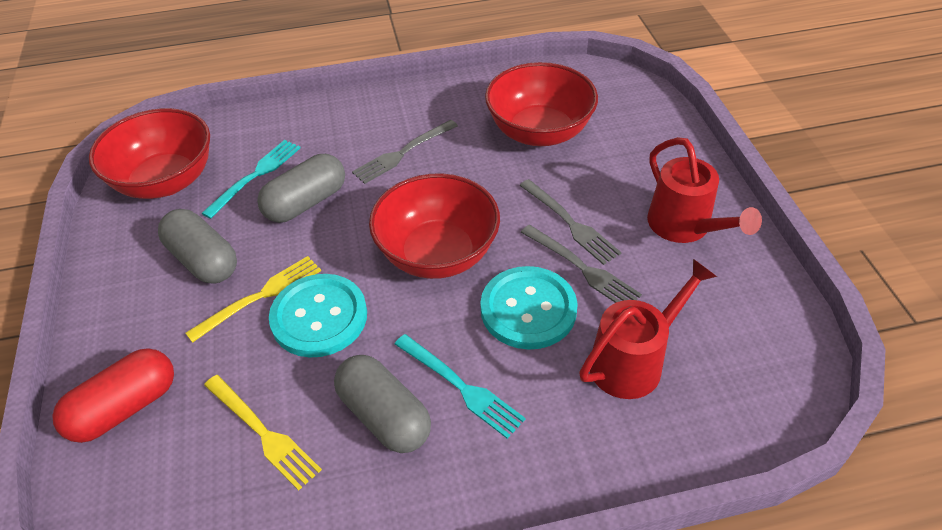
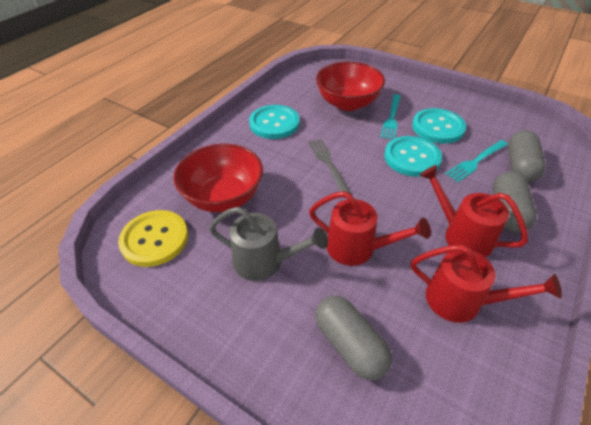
grey fork: [352,120,458,184] [519,179,622,265] [521,225,642,303] = 3 -> [308,139,351,194] = 1
grey watering can: none = 0 -> [209,207,328,281] = 1
red bowl: [89,108,210,199] [369,173,500,279] [485,62,598,146] = 3 -> [173,144,263,212] [316,62,385,111] = 2
red capsule: [52,348,174,443] = 1 -> none = 0
red watering can: [579,259,717,399] [647,137,762,243] = 2 -> [309,191,431,266] [411,245,562,323] [420,165,528,257] = 3
turquoise button: [269,274,367,358] [480,266,578,350] = 2 -> [249,105,300,139] [384,136,442,177] [412,108,466,144] = 3
yellow button: none = 0 -> [118,210,188,267] = 1
yellow fork: [186,256,321,343] [204,375,322,491] = 2 -> none = 0

